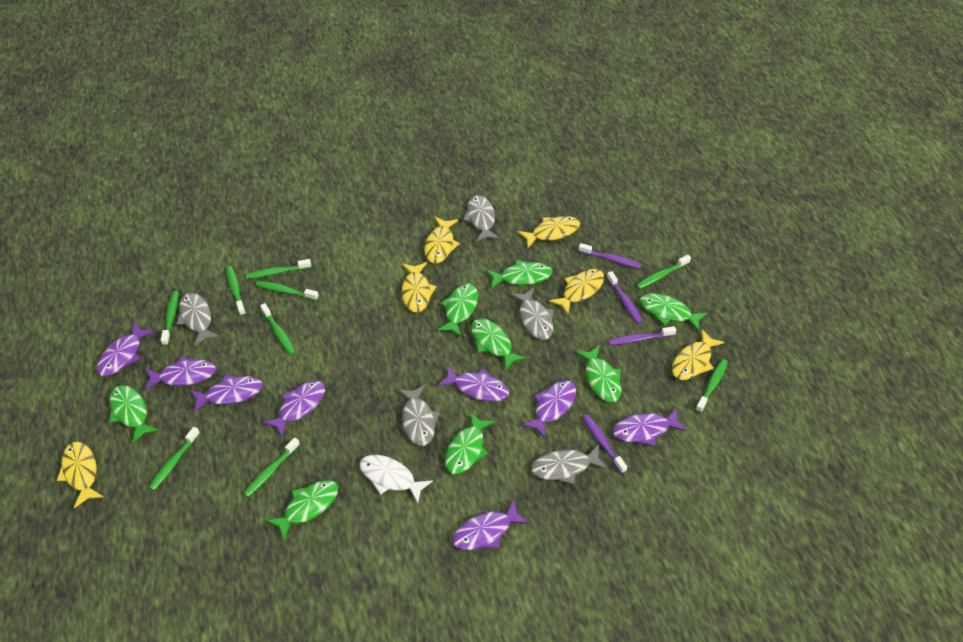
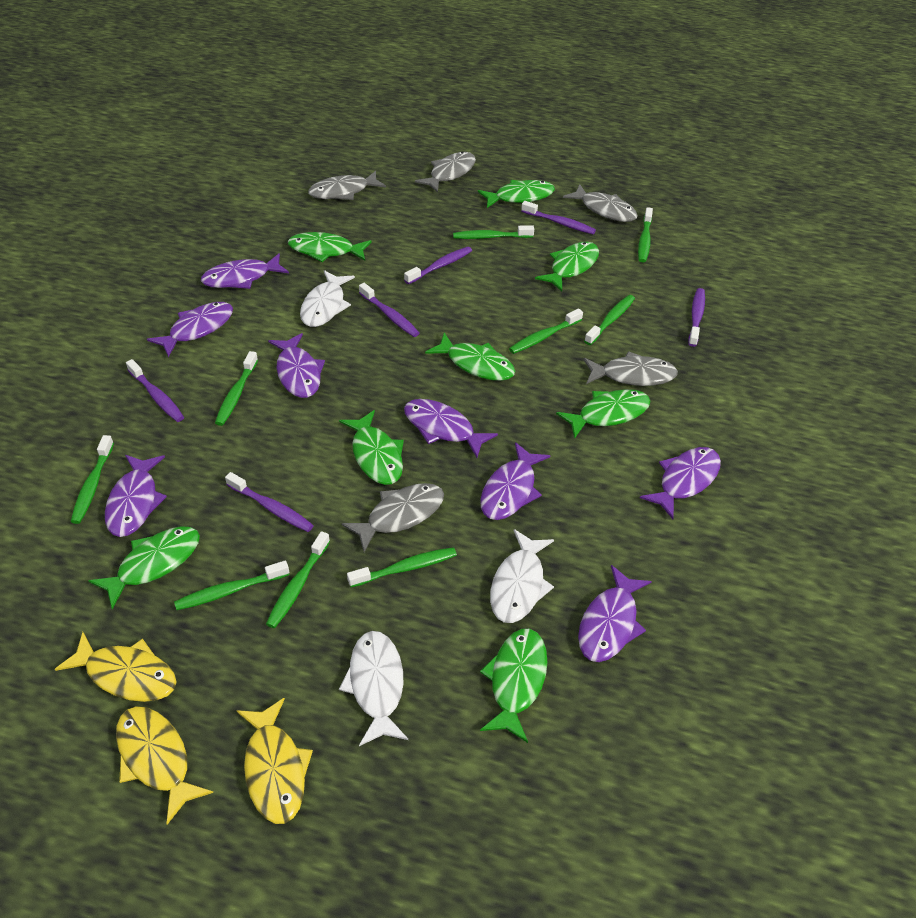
purple toothbrush: [579,243,642,269] [582,415,627,474] [607,271,643,324] [608,326,676,345] = 4 -> [126,359,184,422] [225,472,314,532] [359,283,420,337] [404,247,472,284] [521,201,596,234] [688,288,705,347] = 6
white fish: [360,455,433,503] = 1 -> [300,270,355,327] [339,631,408,746] [490,529,554,623] = 3
yellow fish: [57,442,104,508] [402,262,436,313] [424,217,460,264] [518,216,580,248] [549,269,604,314] [672,329,725,380] = 6 -> [55,632,176,702] [116,706,213,825] [237,698,313,824] = 3

